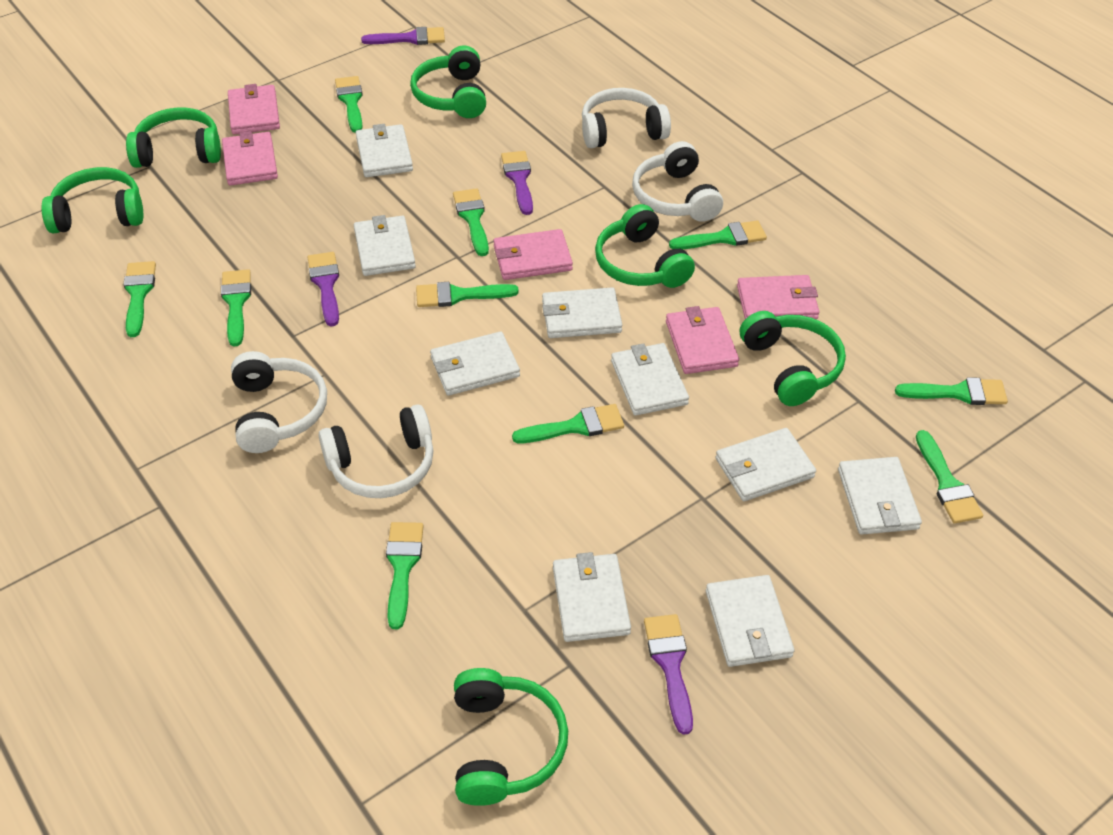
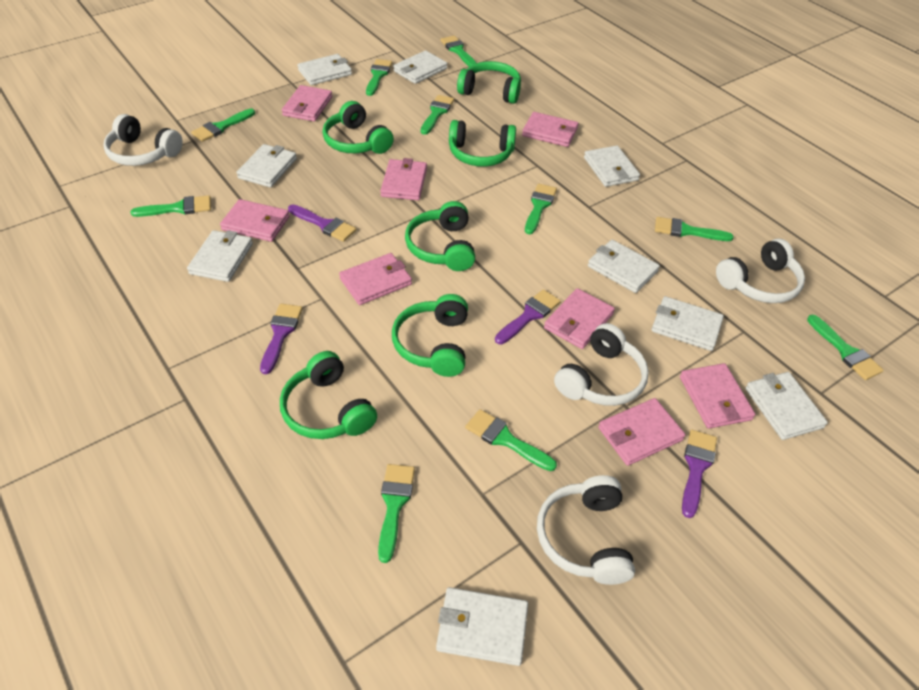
pink wallet: [222,131,278,186] [228,84,280,135] [494,229,573,280] [666,306,739,374] [737,275,820,319] = 5 -> [220,199,290,242] [282,85,332,121] [339,253,412,305] [380,158,427,200] [522,112,579,147] [544,288,615,349] [598,398,686,466] [680,363,755,429] = 8

